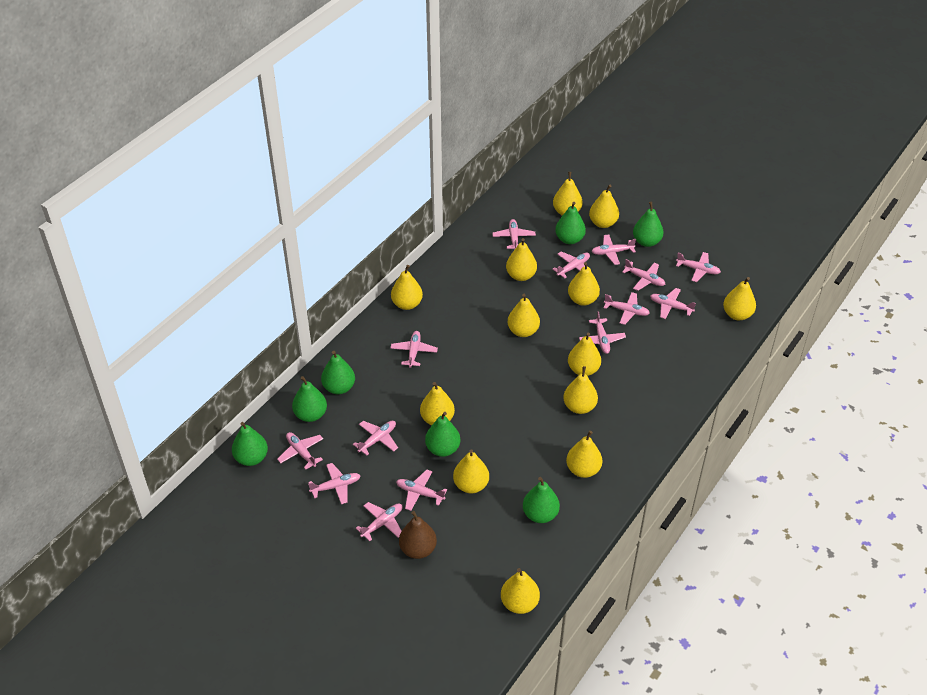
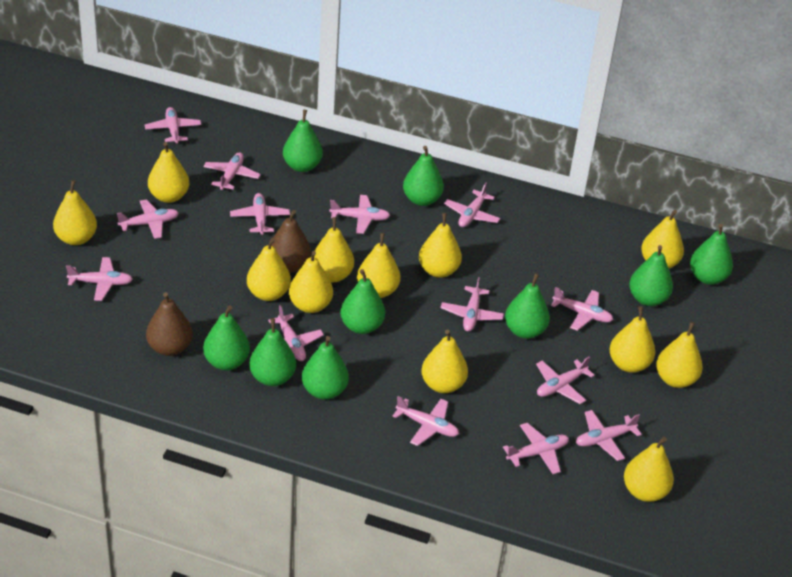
brown pear: [399,511,437,559] = 1 -> [146,292,193,356] [271,210,311,273] = 2
green pear: [232,422,268,466] [292,376,327,422] [321,351,355,394] [425,412,460,457] [523,477,560,523] [555,202,586,244] [633,202,664,247] = 7 -> [203,305,250,370] [249,318,296,386] [283,110,323,172] [302,336,349,400] [340,269,385,334] [403,146,444,206] [505,273,550,339] [629,245,673,306] [690,224,733,285] = 9
yellow pear: [391,265,423,310] [420,382,455,425] [453,449,489,493] [501,568,540,614] [506,238,537,281] [507,294,540,337] [553,172,583,216] [563,366,598,414] [566,431,602,478] [568,262,600,306] [568,333,601,376] [589,184,619,228] [723,277,756,320] = 13 -> [53,180,97,245] [148,142,189,203] [247,238,291,301] [289,251,333,313] [314,217,354,282] [357,233,401,298] [419,213,462,278] [421,330,468,393] [609,306,655,373] [624,437,674,502] [641,210,684,268] [656,322,703,388] = 12

